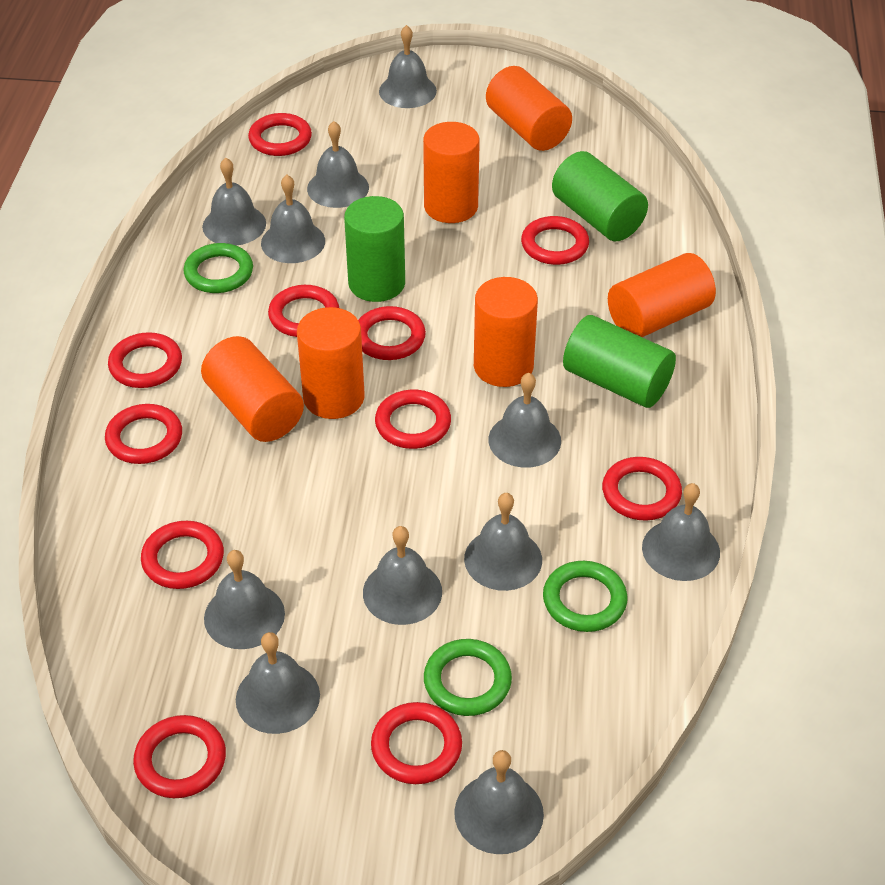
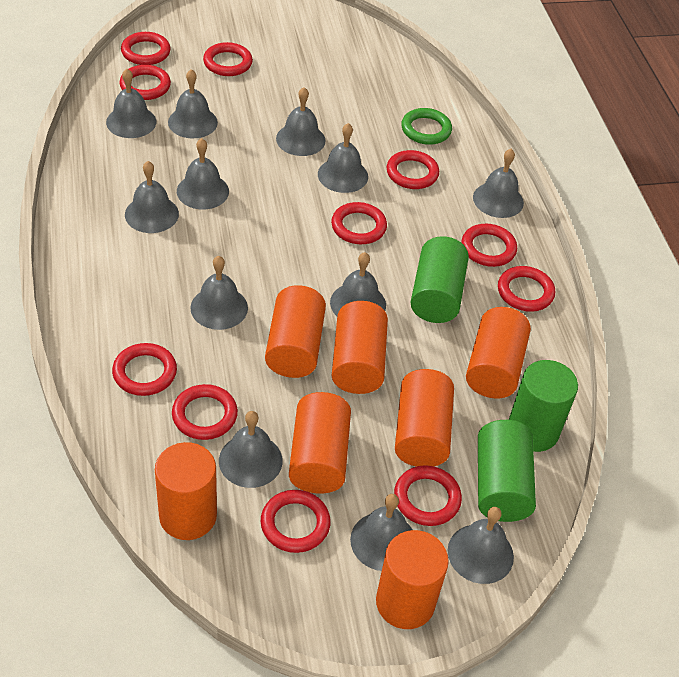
green ring: [183,243,253,293] [424,639,512,716] [543,561,628,632] = 3 -> [401,108,452,145] = 1
grey bell: [202,158,266,246] [204,550,285,649] [236,632,320,734] [261,175,325,263] [307,121,369,208] [363,526,442,625] [379,25,437,108] [454,750,544,854] [464,493,542,591] [488,373,561,468] [642,483,720,581] = 11 -> [106,69,156,138] [125,161,179,233] [168,69,218,138] [177,138,229,209] [190,256,248,330] [219,411,283,488] [276,87,326,156] [318,123,368,193] [330,252,386,316] [350,494,412,571] [448,507,514,584] [473,149,524,218] = 12
orange cylinder: [201,336,304,442] [297,307,364,419] [423,122,480,223] [474,277,538,387] [486,66,572,151] [608,253,716,337] = 6 -> [155,442,217,540] [265,285,326,378] [289,392,351,494] [332,301,388,394] [376,530,449,629] [395,369,454,467] [466,307,531,398] = 7

